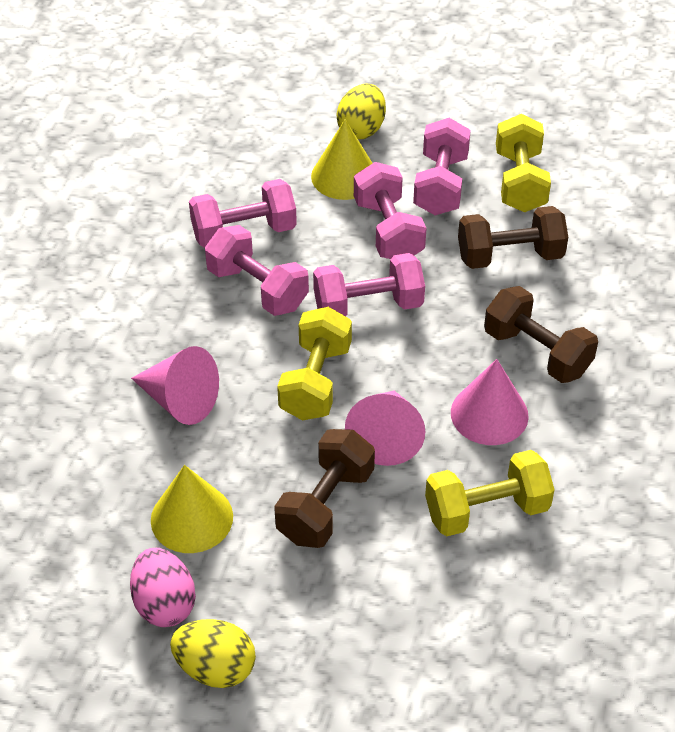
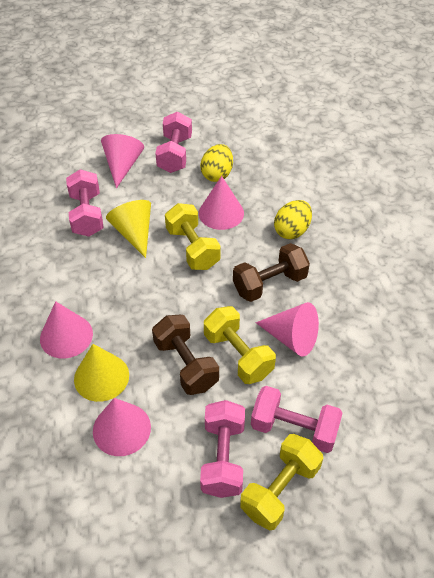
brown dumbbell: [274,429,375,548] [458,206,568,269] [484,286,598,383] = 3 -> [152,315,219,395] [233,243,310,302] = 2
pink cone: [131,346,219,425] [345,391,425,466] [451,359,529,445] = 3 -> [40,301,93,359] [93,398,151,456] [101,134,144,188] [199,176,244,230] [256,302,319,357] = 5
pink dumbbell: [189,179,297,248] [205,225,309,316] [313,253,425,316] [354,162,426,259] [413,118,471,215] = 5 -> [66,169,104,237] [155,112,192,173] [200,400,245,498] [251,386,342,453] = 4
pink egg: [130,548,196,627] = 1 -> none = 0

